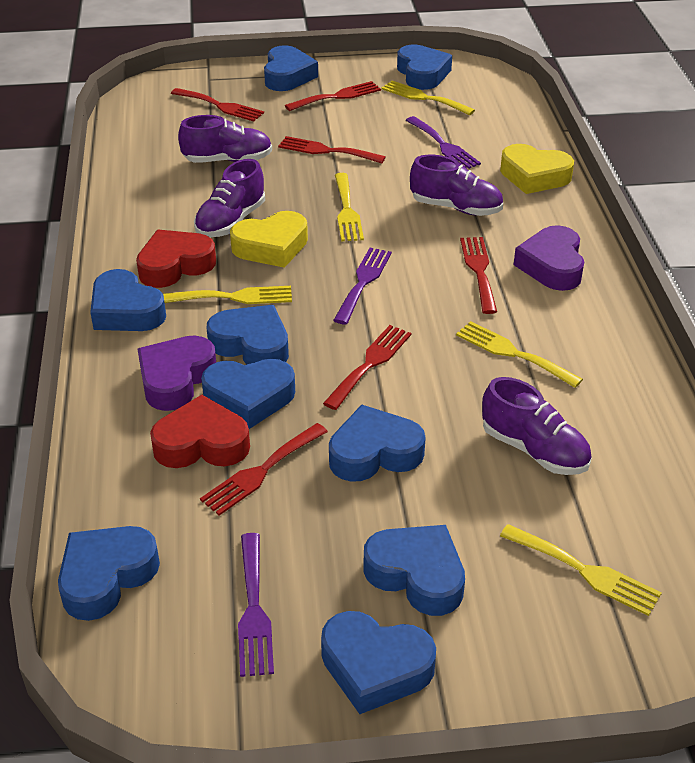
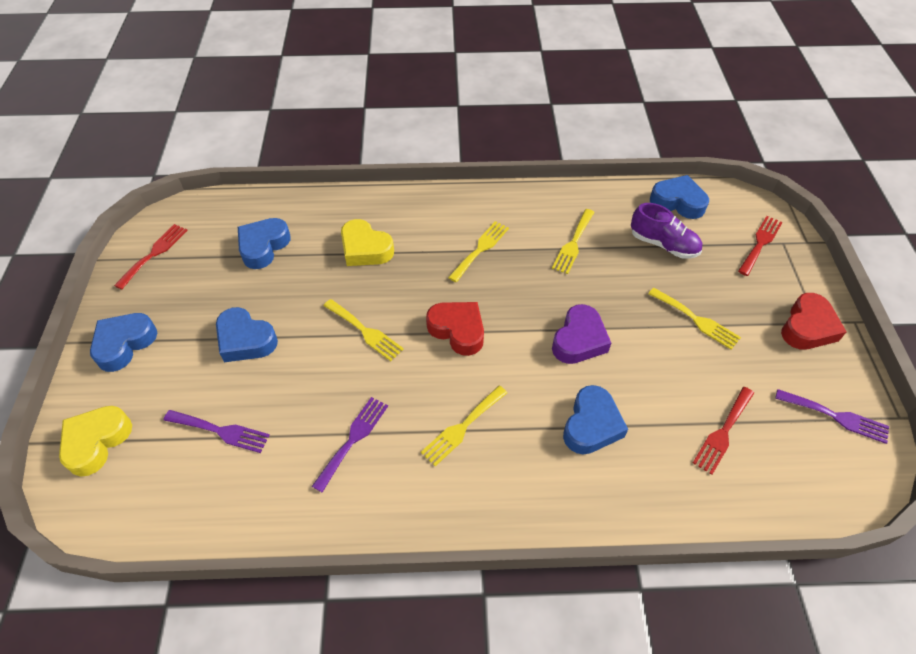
blue heart: [58,526,160,621] [90,269,166,331] [201,359,295,429] [207,305,289,365] [264,45,318,91] [321,611,436,714] [329,405,426,482] [363,525,465,616] [397,44,452,90] = 9 -> [90,313,157,372] [216,307,278,362] [238,218,291,269] [563,385,628,455] [650,175,709,219] = 5
purple heart: [137,335,216,411] [514,225,584,291] = 2 -> [552,304,611,364] = 1
purple shoe: [178,115,272,163] [194,159,265,237] [410,155,503,216] [482,377,592,475] = 4 -> [631,203,702,259] = 1
red fork: [171,88,264,121] [200,423,328,516] [278,136,386,163] [285,81,381,111] [323,325,411,410] [460,237,497,314] = 6 -> [114,224,188,290] [693,387,754,475] [738,216,783,276] = 3

